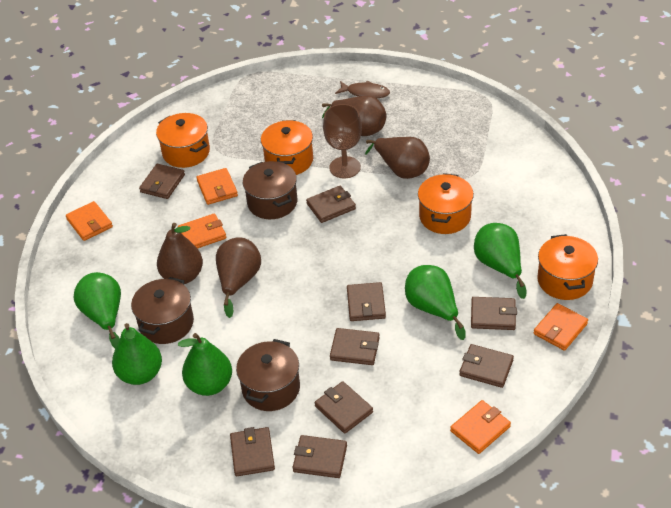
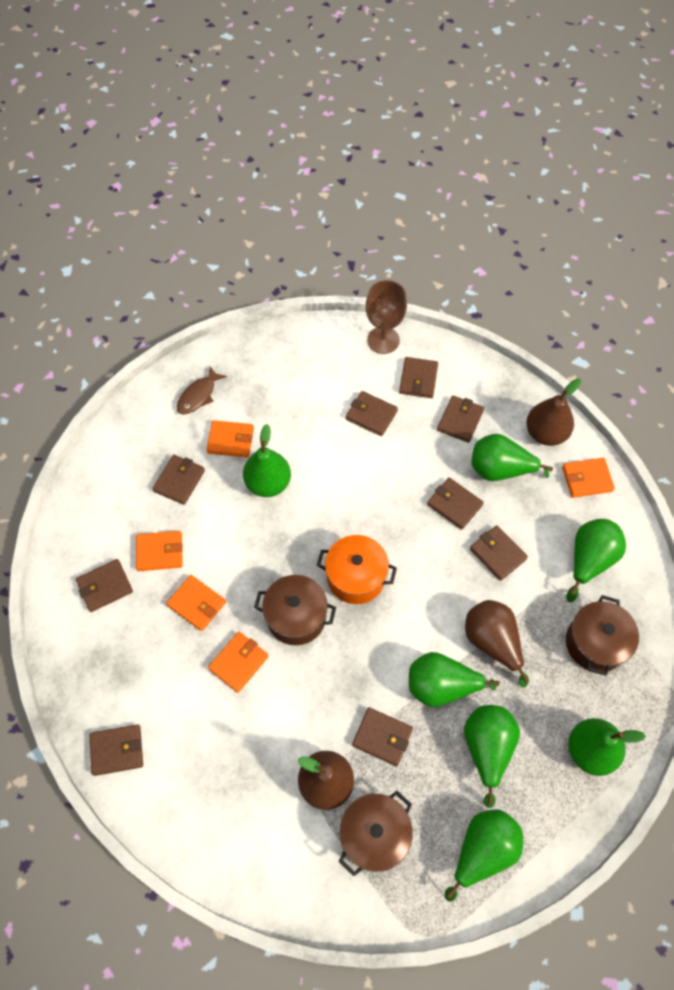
brown pear: [157,223,203,284] [216,237,261,318] [322,96,386,136] [365,137,430,179] = 4 -> [298,751,354,810] [465,600,529,687] [526,378,581,446] = 3
green pear: [73,272,121,348] [112,323,162,385] [178,333,232,396] [405,265,466,340] [474,223,527,299] = 5 -> [243,424,291,497] [409,652,500,707] [445,810,523,901] [464,705,520,808] [471,434,553,481] [566,519,626,602] [568,718,646,776] = 7
orange pot: [156,113,210,168] [261,120,313,175] [418,173,474,234] [537,234,598,300] = 4 -> [317,535,397,604] = 1

